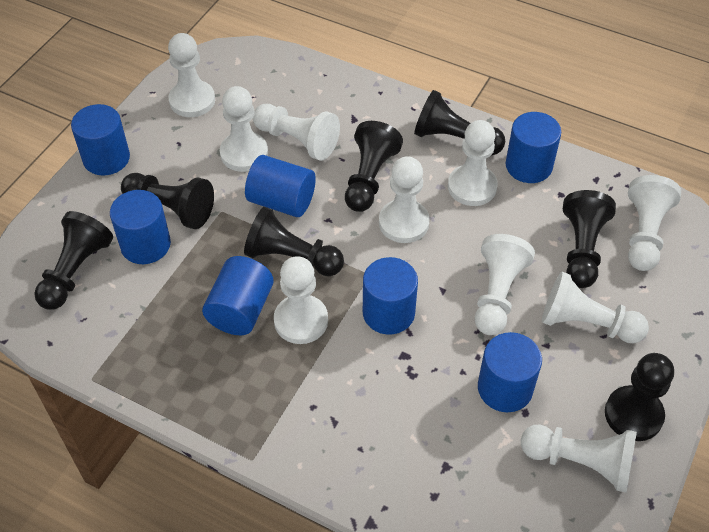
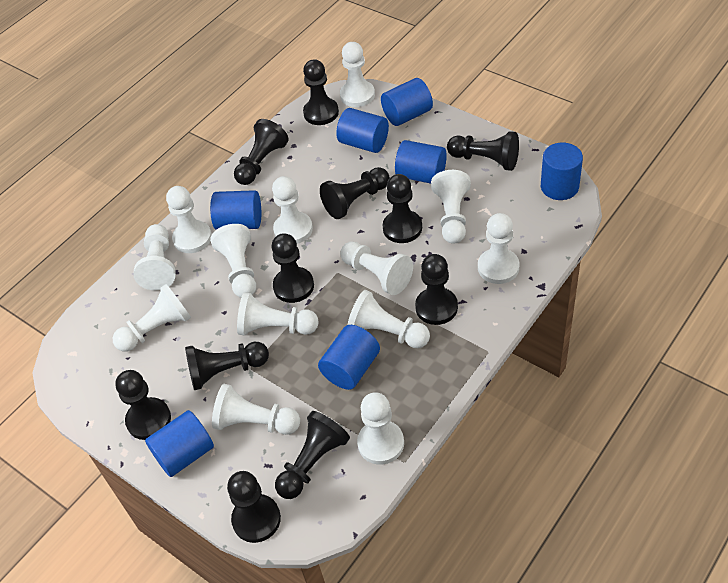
black pawn: [34,211,113,310] [121,173,214,229] [244,207,344,276] [345,121,403,212] [414,90,505,155] [563,190,616,288] [605,353,674,441] = 7 -> [115,370,171,440] [185,342,269,390] [227,471,281,543] [234,119,289,185] [271,233,314,303] [275,411,350,499] [303,59,339,125] [320,167,390,219] [383,174,422,243] [415,254,458,325] [447,131,519,171] = 11
white pawn: [168,33,215,117] [220,86,268,172] [253,104,340,161] [274,256,328,344] [379,156,430,243] [448,120,498,206] [475,234,535,335] [521,425,637,493] [542,272,649,343] [628,175,681,271] = 10 -> [113,284,191,351] [134,224,175,290] [166,186,212,253] [210,224,256,298] [212,384,300,435] [237,292,318,335] [272,176,313,244] [340,42,375,107] [340,241,413,295] [348,290,430,348] [357,392,404,465] [431,170,471,243] [478,213,519,284] = 13

